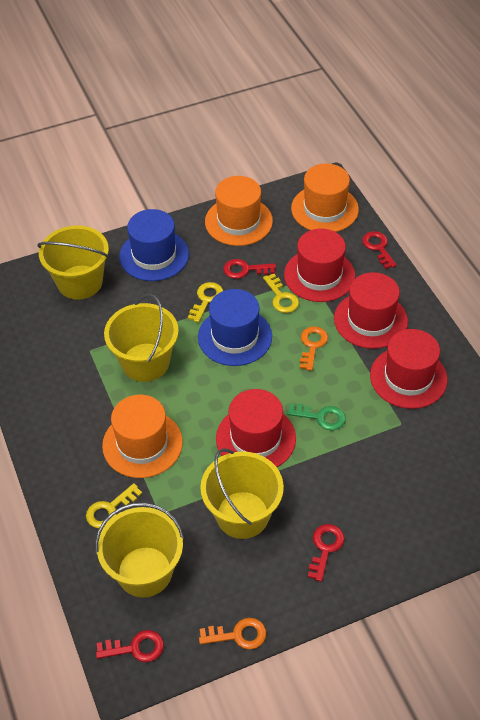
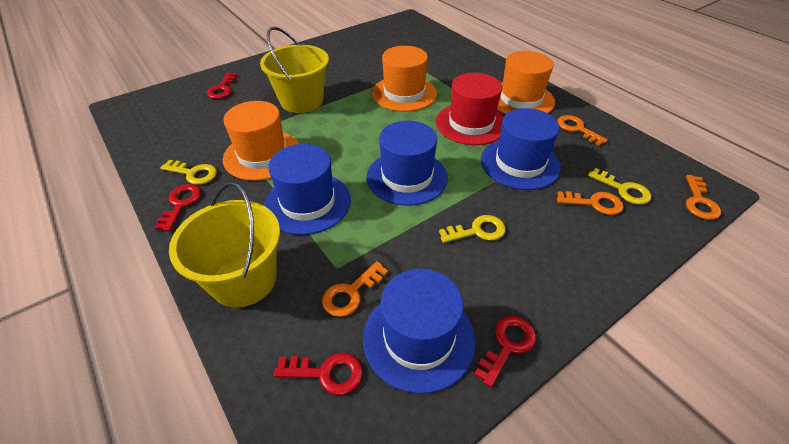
blue hat: [119,209,189,281] [198,289,272,366] = 2 -> [264,144,351,235] [363,269,475,394] [366,121,448,206] [481,108,561,190] = 4
green key: [287,403,346,431] = 1 -> none = 0
orange key: [199,618,266,650] [300,326,328,371] = 2 -> [322,261,388,317] [557,115,608,146] [557,191,624,215] [686,175,721,220] = 4
red hat: [216,389,296,467] [284,229,355,302] [334,272,408,349] [370,329,447,409] = 4 -> [436,73,504,145] = 1
yellow bucket: [37,226,109,300] [95,503,184,598] [104,294,179,382] [200,448,284,539] = 4 -> [169,182,280,308] [260,27,329,113] = 2

